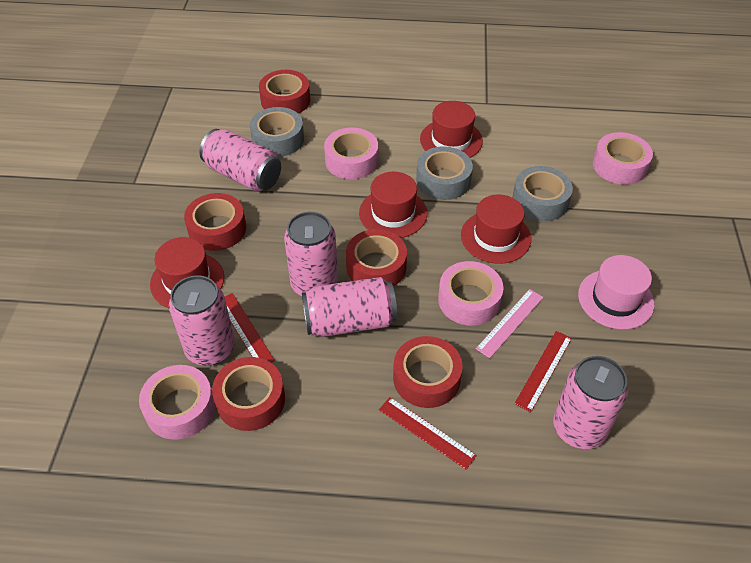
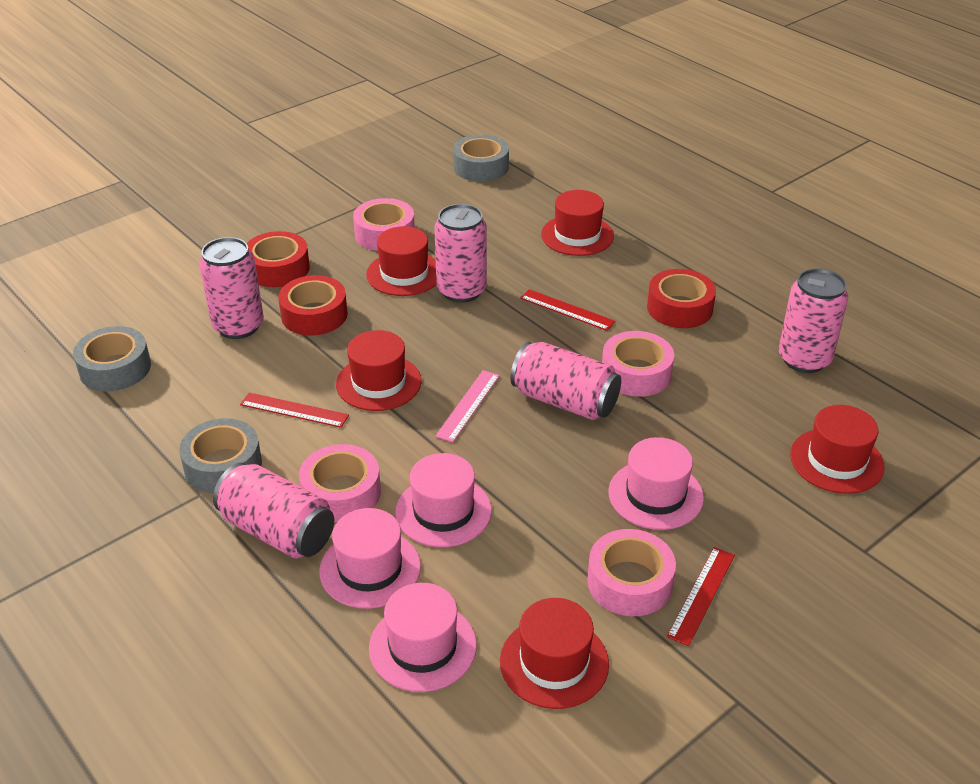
pink hat: [578,255,655,329] = 1 -> [319,508,421,609] [369,583,477,692] [395,453,492,547] [608,437,704,530] = 4
red hat: [150,237,224,308] [359,172,427,238] [420,101,483,158] [461,195,531,264] = 4 -> [336,330,421,411] [366,226,436,296] [500,598,609,709] [541,190,614,256] [790,405,885,494] = 5
red tape: [184,193,246,251] [212,357,285,431] [259,70,310,114] [346,229,407,286] [393,336,463,408] = 5 -> [247,231,310,287] [278,275,348,335] [647,269,716,328] = 3

